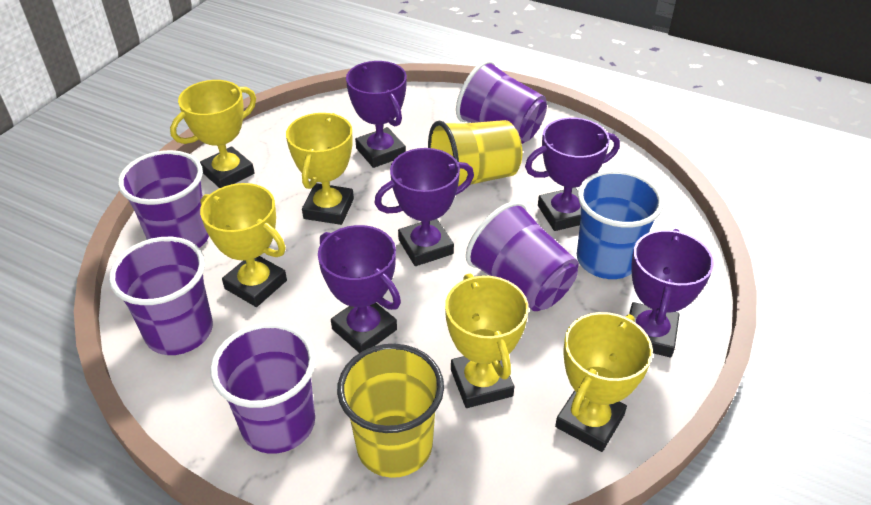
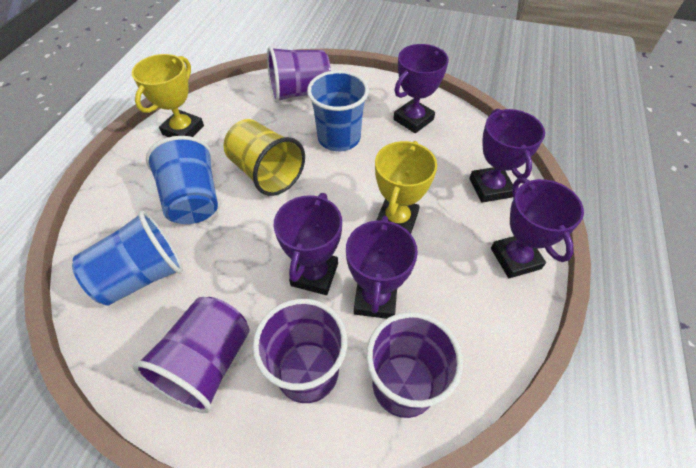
blue cup: [577,170,664,279] = 1 -> [72,210,183,306] [146,136,218,224] [307,70,369,151] = 3
purple cup: [109,237,213,355] [118,150,209,248] [210,323,316,454] [456,60,547,144] [466,201,579,311] = 5 -> [132,297,250,413] [253,299,347,403] [267,46,331,103] [366,312,463,418] = 4
yellow cup: [337,344,444,478] [428,120,522,187] = 2 -> [224,119,305,196] = 1
yellow trophy: [170,80,256,188] [200,183,287,307] [286,113,354,225] [445,274,529,408] [555,312,653,452] = 5 -> [132,54,204,137] [375,141,437,234] = 2

